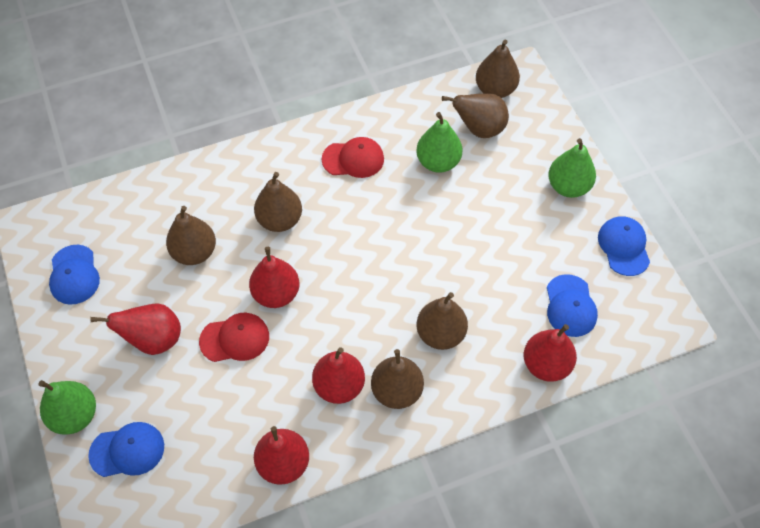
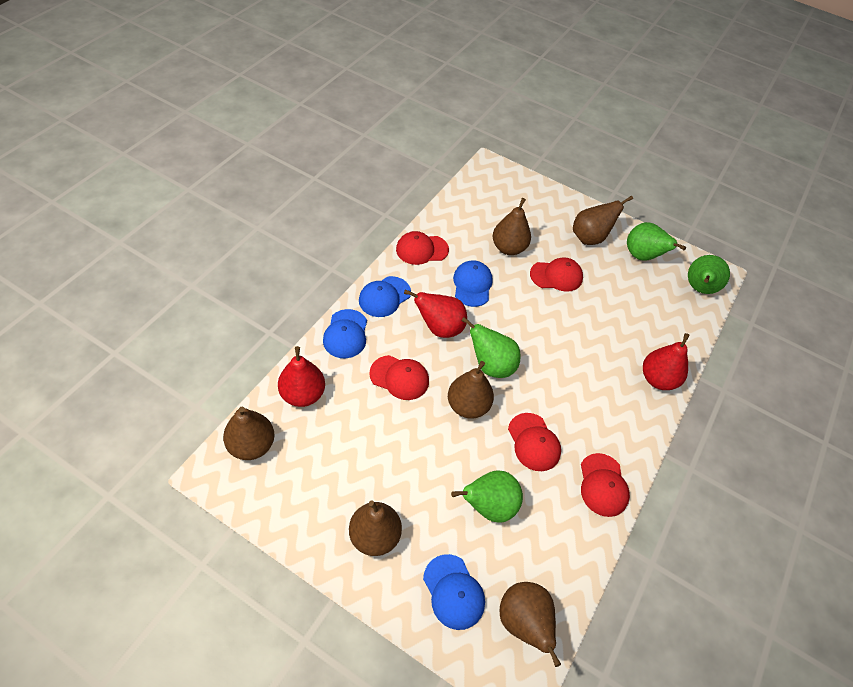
green pear: [39,380,96,435] [416,112,463,173] [548,138,596,198] = 3 -> [451,470,523,523] [461,317,521,378] [627,222,686,261] [688,255,730,294] = 4
red cap: [199,313,269,362] [322,137,384,178] = 2 -> [370,355,429,400] [396,231,449,265] [508,413,561,471] [530,257,583,292] [581,453,630,517] = 5
red pear: [91,303,181,355] [249,247,300,308] [254,426,309,485] [312,347,365,404] [524,324,577,382] = 5 -> [278,346,325,407] [404,289,467,338] [643,333,689,390] = 3

